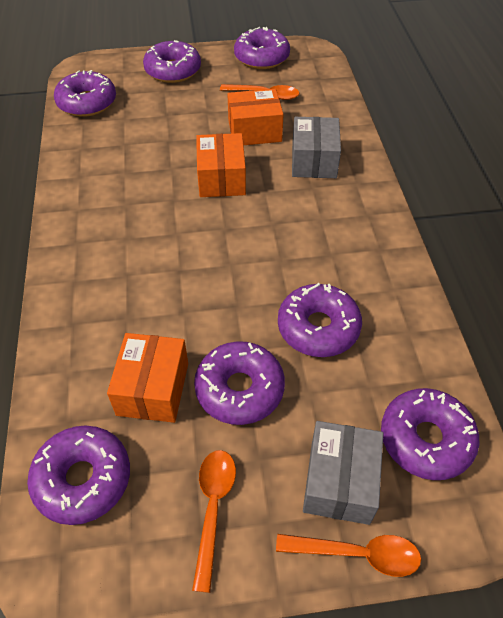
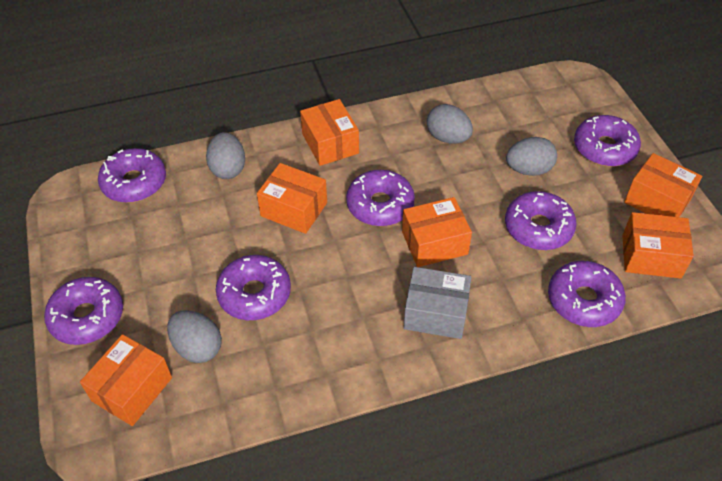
grey box: [292,117,341,178] [303,421,383,525] = 2 -> [404,267,472,339] = 1
grey egg: none = 0 -> [167,310,222,363] [206,132,245,179] [427,104,473,144] [506,137,557,176] = 4
orange box: [107,333,188,423] [196,133,246,197] [227,89,284,145] = 3 -> [80,334,172,426] [257,163,327,234] [300,99,359,166] [402,197,472,267] [622,212,694,279] [624,153,702,217] = 6
orange spoon: [192,450,236,593] [220,84,299,100] [276,534,421,577] = 3 -> none = 0

